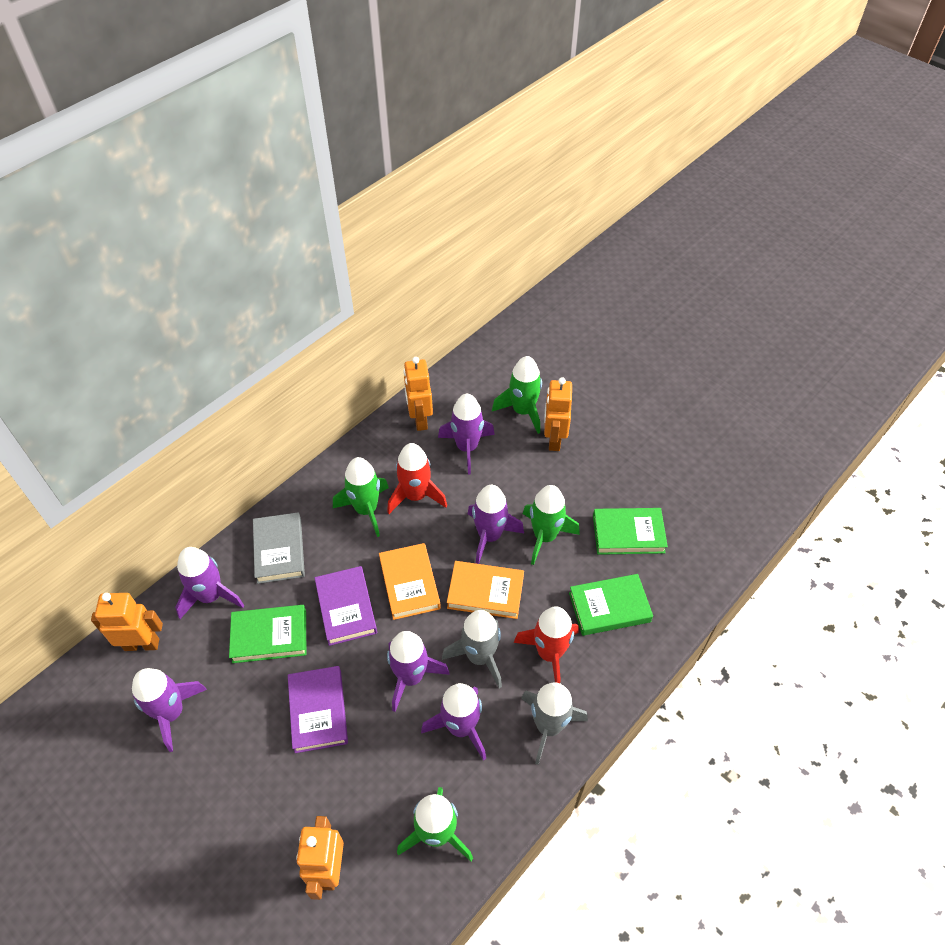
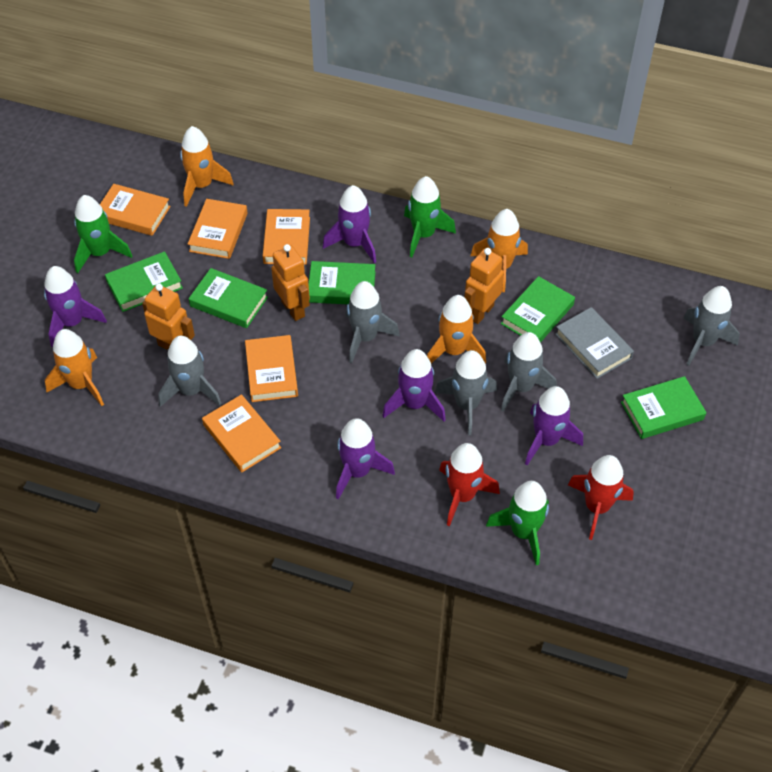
green book: [229,605,306,663] [569,574,653,636] [593,508,668,555] = 3 -> [105,251,183,312] [189,268,268,328] [309,261,376,304] [501,276,575,343] [621,376,707,439] = 5
green rocket: [333,457,389,537] [397,787,473,861] [492,356,542,434] [523,485,580,565] = 4 -> [74,195,132,273] [404,176,456,257] [486,481,549,565] = 3
grey rocket: [442,610,502,688] [521,682,588,765] = 2 -> [158,336,222,407] [345,281,400,363] [435,350,497,435] [501,332,557,412] [683,286,740,366] = 5
orange book: [379,543,441,620] [447,561,524,619] = 2 -> [100,184,171,236] [188,199,248,259] [202,394,281,472] [245,335,298,402] [263,209,310,265] = 5
orange robot: [91,593,163,651] [297,816,344,900] [404,357,433,431] [544,377,572,451] = 4 -> [142,283,195,350] [271,244,310,321] [464,248,504,324] = 3
orange rocket: none = 0 -> [45,329,104,406] [180,126,234,207] [427,295,486,364] [470,209,528,292] = 4
purple book: [288,666,348,753] [315,566,377,646] = 2 -> none = 0
purple rocket: [132,668,207,752] [175,547,244,619] [387,631,450,712] [421,683,486,761] [438,394,495,475] [468,485,524,564] = 6 -> [44,266,107,347] [323,185,376,263] [336,418,395,499] [382,349,446,421] [525,386,583,465] = 5

